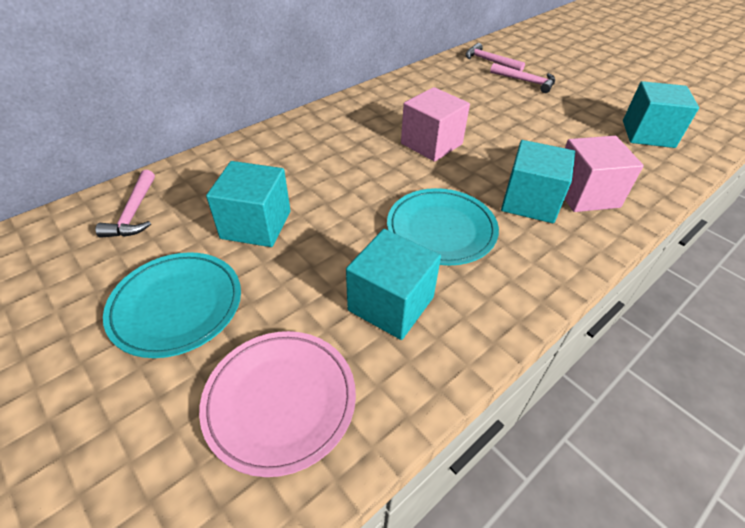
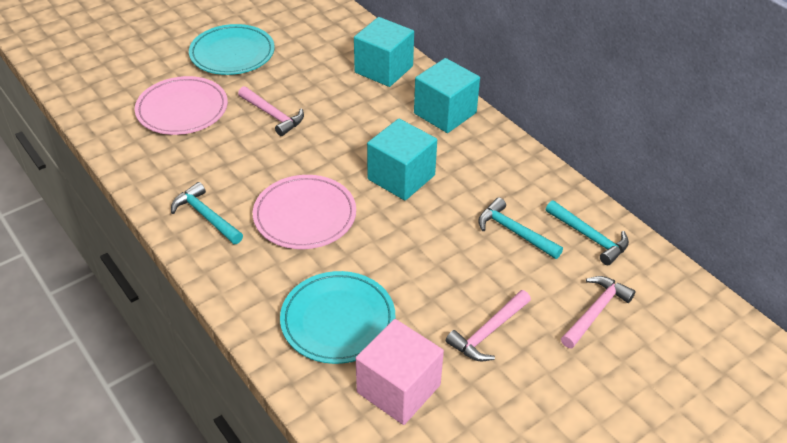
pink cube: [401,87,470,162] [565,136,644,212] = 2 -> [356,319,444,425] = 1
pink plate: [199,331,356,477] = 1 -> [135,76,228,135] [253,175,356,249] = 2
turquoise cube: [206,161,291,247] [346,229,441,340] [501,140,575,223] [623,81,699,148] = 4 -> [354,17,414,87] [367,118,437,201] [414,58,480,133] = 3
turquoise hammer: none = 0 -> [171,182,243,244] [478,198,563,259] [546,200,629,265] = 3

